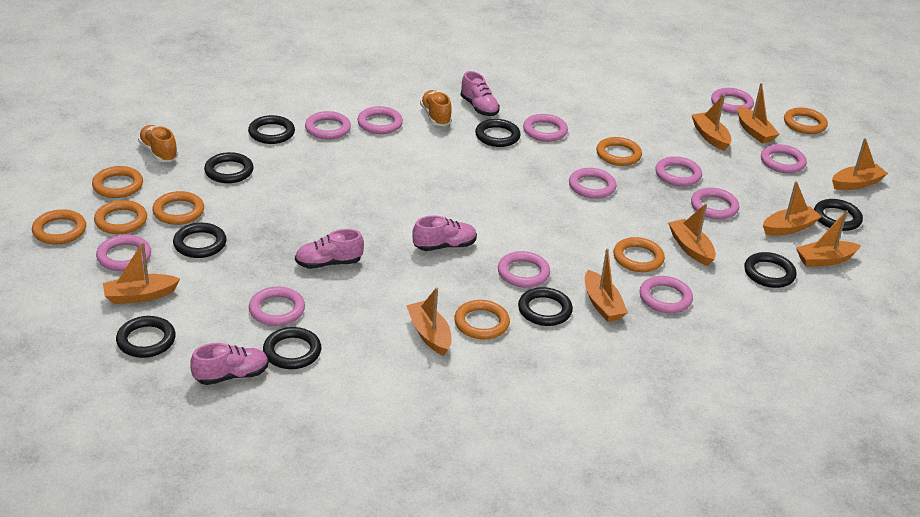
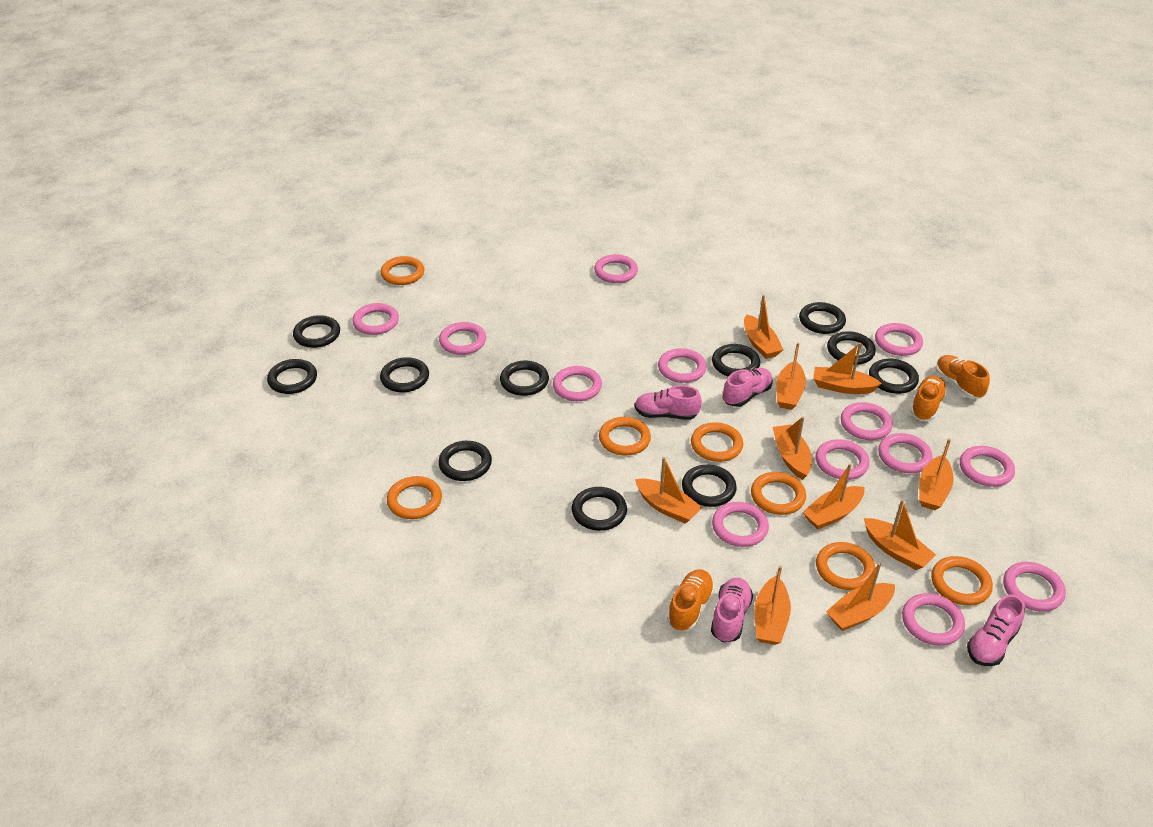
black ring: [116,316,176,358] [173,223,227,258] [204,152,253,183] [248,115,295,144] [263,327,321,369] [475,119,521,147] [518,287,573,326] [744,252,797,288] [814,199,863,231] = 9 -> [267,359,317,394] [293,315,340,348] [380,357,429,392] [438,441,492,481] [500,361,549,396] [572,487,627,531] [682,465,737,507] [712,344,760,377] [799,302,846,334] [827,331,876,365] [869,359,919,394] = 11
orange boat: [103,242,180,304] [406,287,452,356] [585,249,628,322] [668,203,716,266] [692,94,732,151] [737,83,779,144] [763,181,822,235] [796,210,861,267] [832,138,888,190] = 9 -> [635,457,702,524] [744,295,783,359] [754,566,791,645] [773,416,812,480] [776,343,806,410] [803,464,864,529] [813,343,882,394] [826,563,895,631] [864,499,936,570] [919,439,954,510] = 10
orange ring: [32,209,86,244] [92,166,143,198] [94,200,147,234] [152,191,204,225] [454,300,510,340] [596,137,642,166] [613,237,665,272] [784,107,828,134] = 8 -> [381,256,425,285] [387,476,442,519] [599,417,651,456] [691,422,743,462] [751,472,806,515] [816,542,875,590] [931,556,993,606] = 7
orange shoe: [138,125,178,162] [420,90,452,126] = 2 -> [667,569,715,631] [910,376,947,421] [935,355,990,399] = 3
pink ring: [96,235,151,271] [249,286,305,326] [305,111,351,140] [357,106,403,134] [498,251,550,288] [523,114,568,142] [569,168,617,199] [640,276,693,313] [656,156,702,186] [691,188,739,219] [711,88,754,114] [761,144,807,173] = 12 -> [352,303,399,335] [439,322,486,355] [553,366,602,401] [594,254,638,283] [658,348,707,383] [712,502,769,547] [816,439,870,480] [841,402,893,440] [875,323,923,356] [878,433,933,473] [902,593,965,646] [960,446,1015,487] [1003,562,1066,612] = 13

